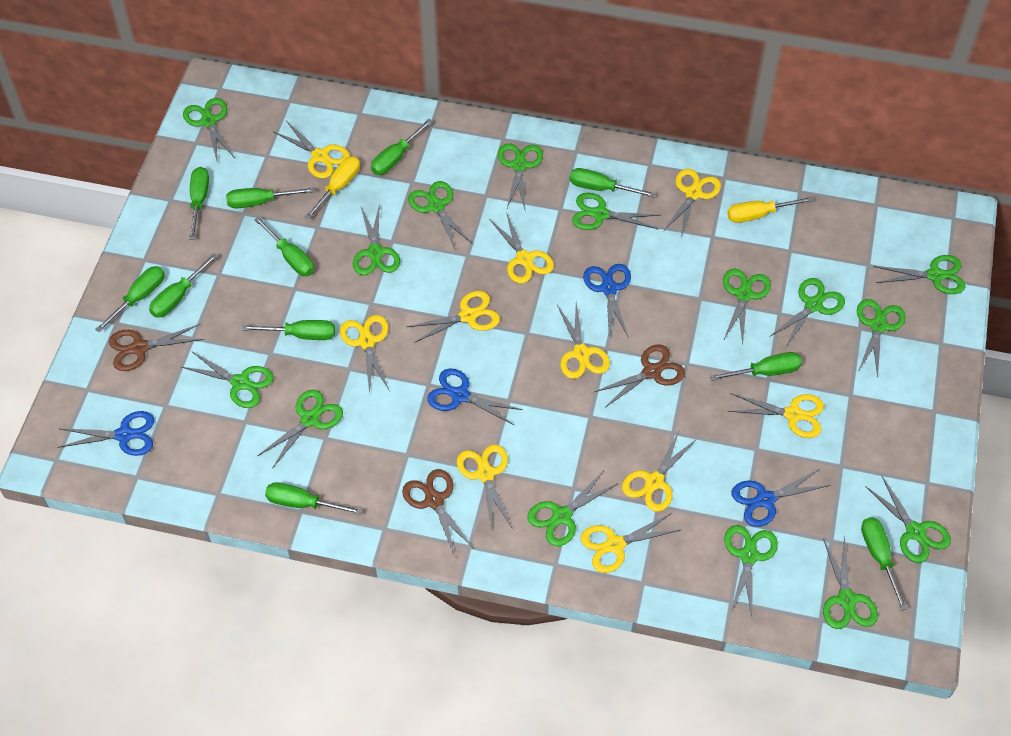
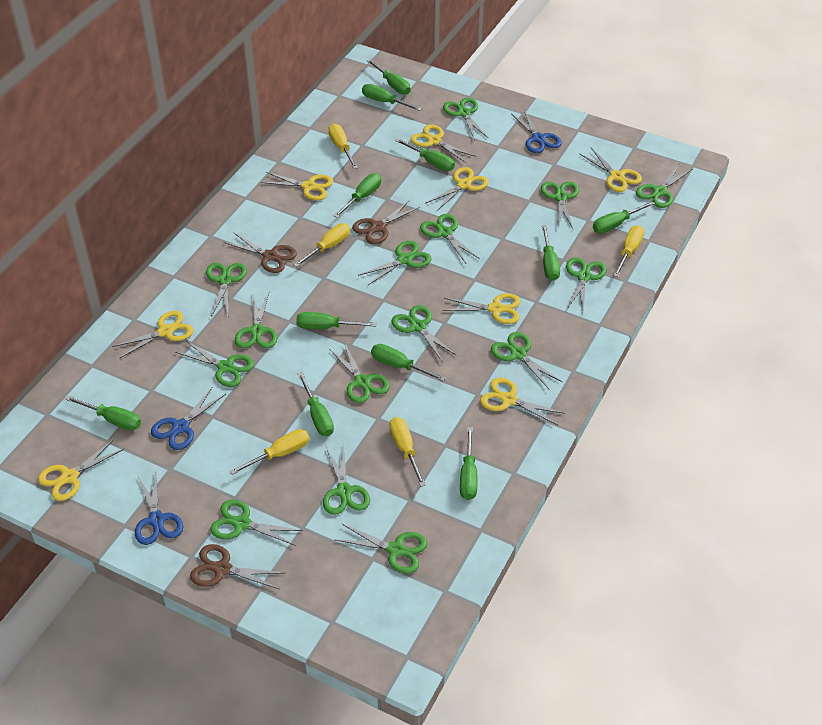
blue scissors: [58,411,154,456] [427,369,523,426] [583,264,631,338] [732,469,830,527] = 4 -> [135,470,183,545] [151,388,226,450] [511,110,562,153] = 3
yellow scissors: [273,122,350,179] [340,315,389,394] [407,291,500,343] [457,444,512,533] [489,212,554,284] [557,303,610,379] [581,513,680,573] [622,429,698,512] [663,169,721,237] [728,393,824,438] = 10 -> [38,439,124,501] [112,311,193,358] [261,172,333,200] [410,124,476,163] [425,167,489,211] [442,293,521,324] [480,377,565,425] [580,148,642,192] = 8
yellow screwdriver: [304,156,360,220] [727,197,814,223] = 2 -> [230,429,309,475] [294,223,350,267] [328,124,358,169] [389,417,426,487] [613,225,644,277] = 5

